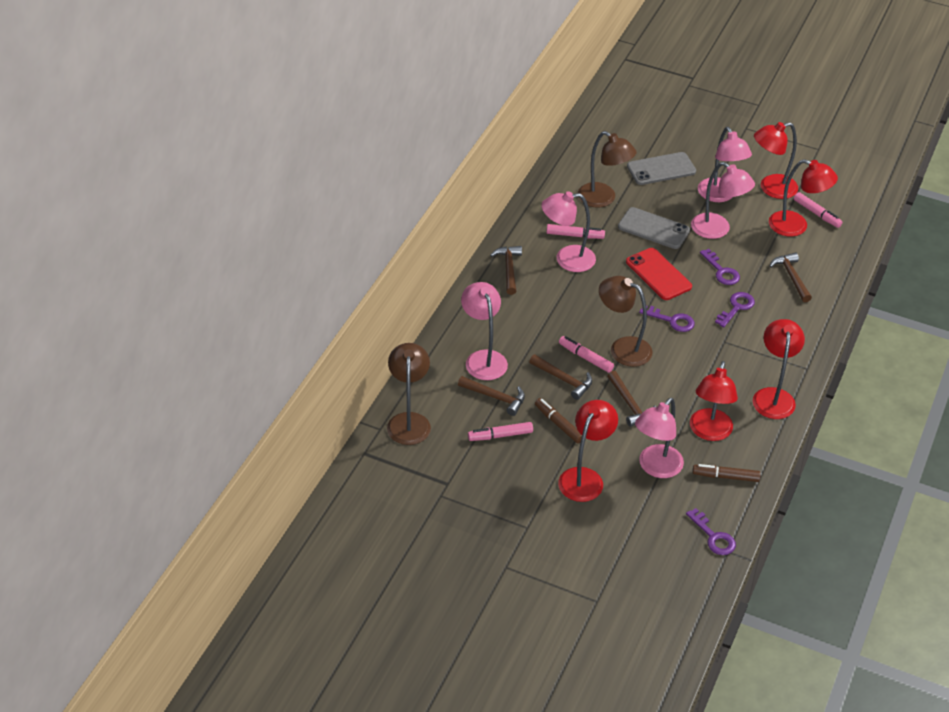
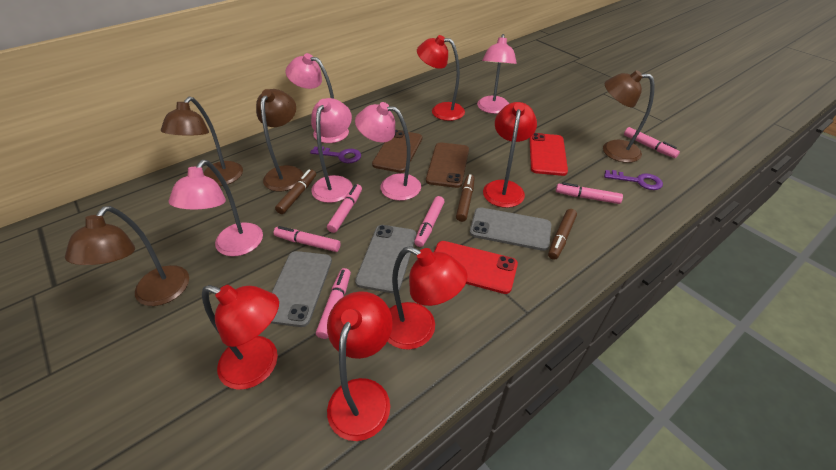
brown hammer: [458,376,525,416] [490,246,522,295] [529,354,592,400] [607,371,656,427] [769,252,812,302] = 5 -> none = 0
brown lamp: [387,343,431,445] [578,131,637,207] [599,276,653,367] = 3 -> [65,206,189,306] [161,97,243,186] [256,89,304,191] [603,70,655,163] = 4
brown marker: [535,398,582,443] [692,464,761,482] = 2 -> [275,170,316,214] [456,174,475,222] [548,209,577,260] = 3
brown phone: none = 0 -> [372,130,422,173] [426,142,469,188] = 2
grey phone: [618,207,690,249] [627,152,696,185] = 2 -> [271,251,332,327] [355,225,416,293] [470,207,551,251] = 3
pink marker: [468,422,533,441] [546,224,605,239] [559,336,614,373] [794,192,842,228] = 4 -> [274,226,341,252] [316,268,351,339] [327,184,362,233] [414,196,445,247] [556,182,623,204] [624,127,680,158] = 6
purple key: [639,306,695,332] [686,508,736,555] [700,249,740,285] [715,292,755,327] = 4 -> [310,146,361,163] [604,170,663,190] = 2
red phone: [626,248,692,300] = 1 -> [434,241,518,294] [529,133,568,176] = 2

